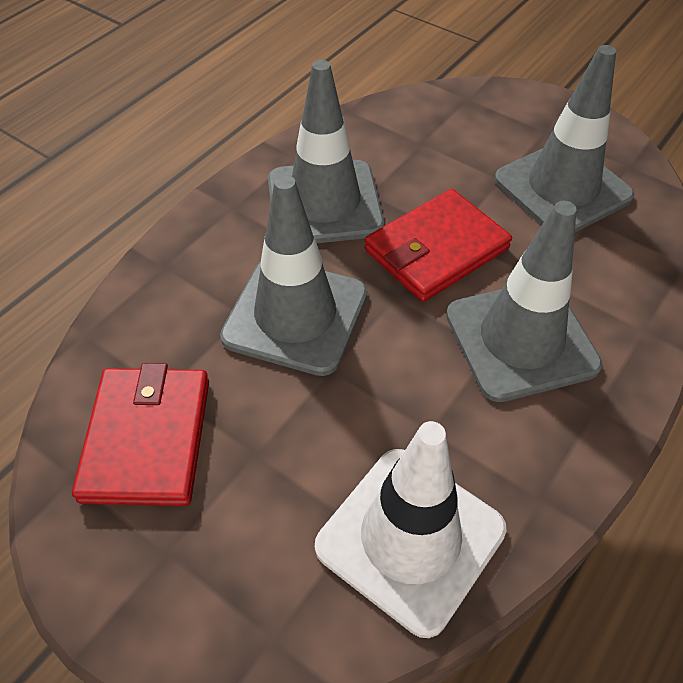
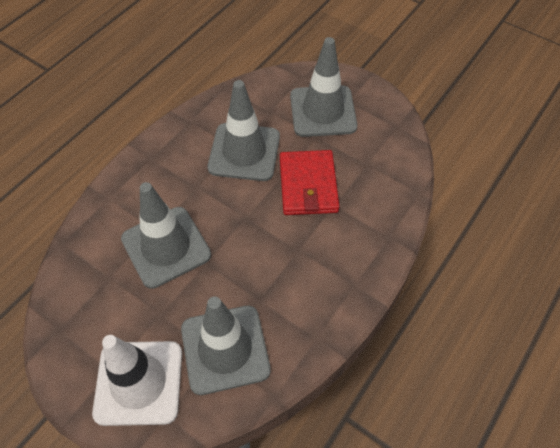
red wallet: [72,363,209,506] [364,189,512,302] = 2 -> [280,150,340,215] = 1

